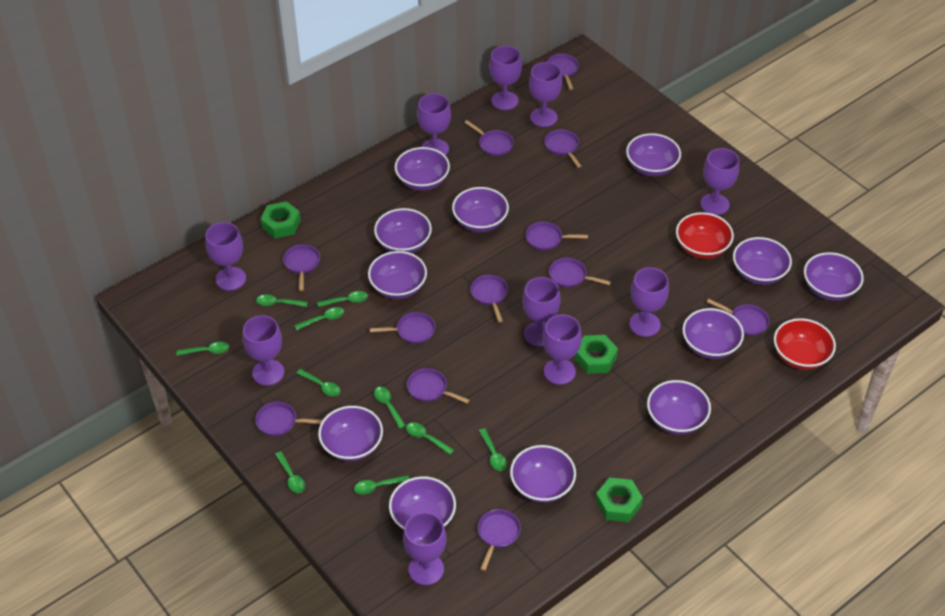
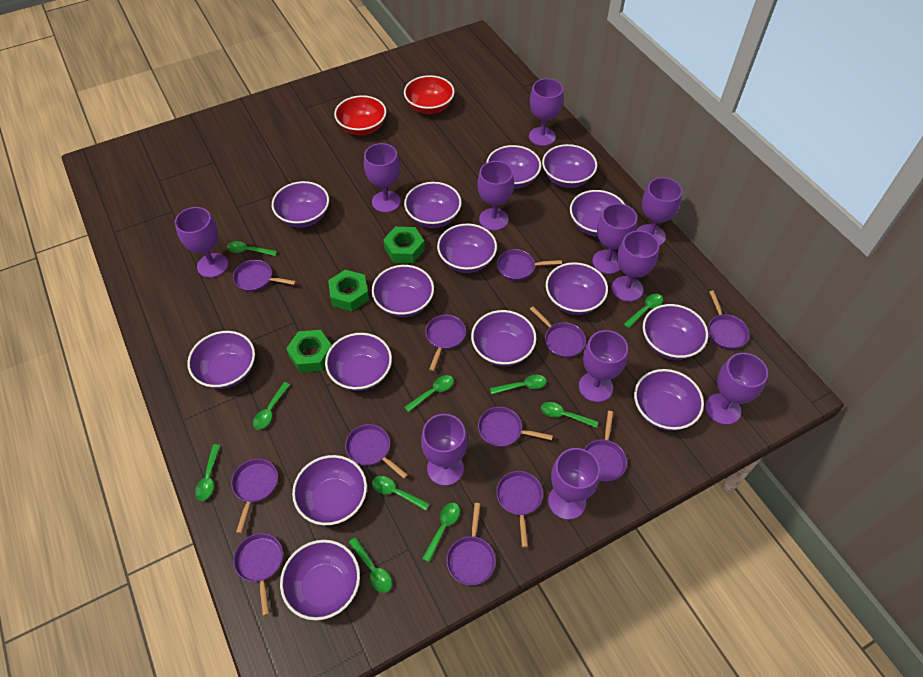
purple bowl: [318,406,383,461] [368,251,427,299] [374,208,432,253] [389,476,456,530] [395,147,450,191] [452,187,509,232] [510,445,576,503] [626,133,681,176] [647,380,711,435] [683,308,744,359] [733,237,792,285] [804,252,864,301] = 12 -> [187,331,255,389] [272,181,329,228] [280,540,360,620] [292,455,367,525] [325,333,392,391] [372,265,434,317] [404,182,462,228] [437,224,497,273] [471,310,537,366] [486,145,541,189] [542,144,597,188] [546,262,608,315] [570,190,625,237] [634,369,704,431] [643,304,708,360] = 15
purple goblet: [205,222,246,291] [243,315,284,386] [403,512,446,585] [417,93,451,156] [489,46,522,110] [522,277,561,347] [529,62,562,127] [543,314,582,385] [629,267,669,337] [700,148,739,215] = 10 -> [175,207,228,278] [364,143,401,213] [421,414,468,486] [477,161,514,231] [529,78,564,146] [548,448,600,520] [579,330,628,402] [592,203,637,274] [612,231,659,302] [636,177,682,246] [705,353,768,425] = 11

